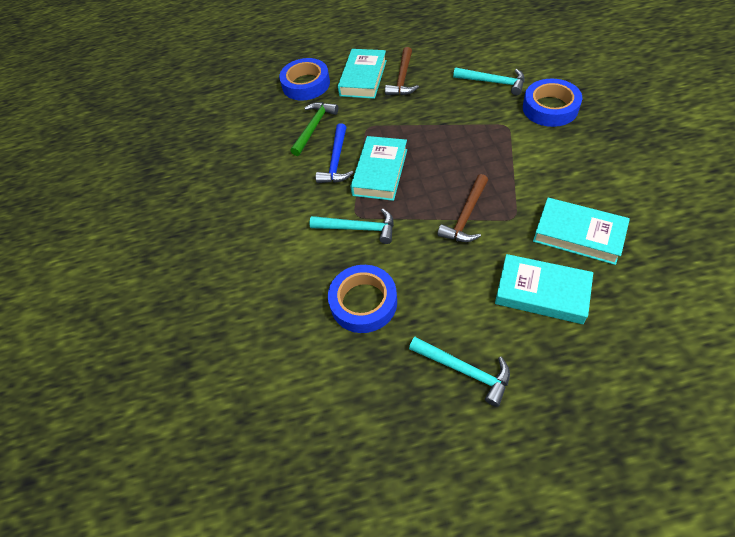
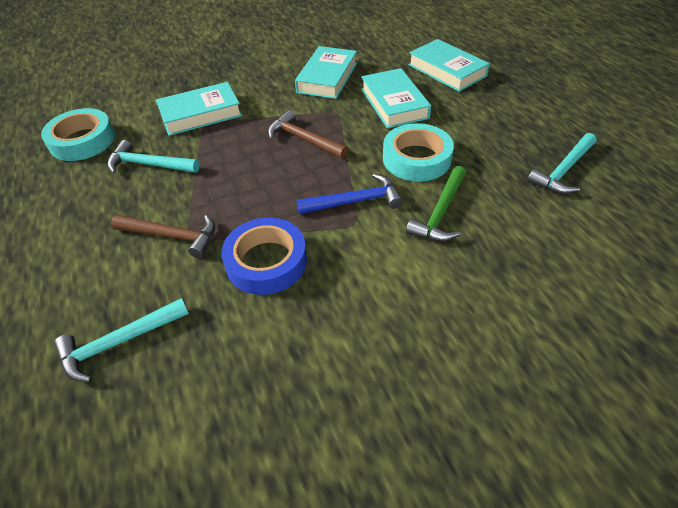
blue tape: [279,58,330,100] [328,265,397,333] [523,79,582,127] = 3 -> [221,218,307,295] = 1
turquoise tape: none = 0 -> [41,108,115,161] [383,123,454,182] = 2

